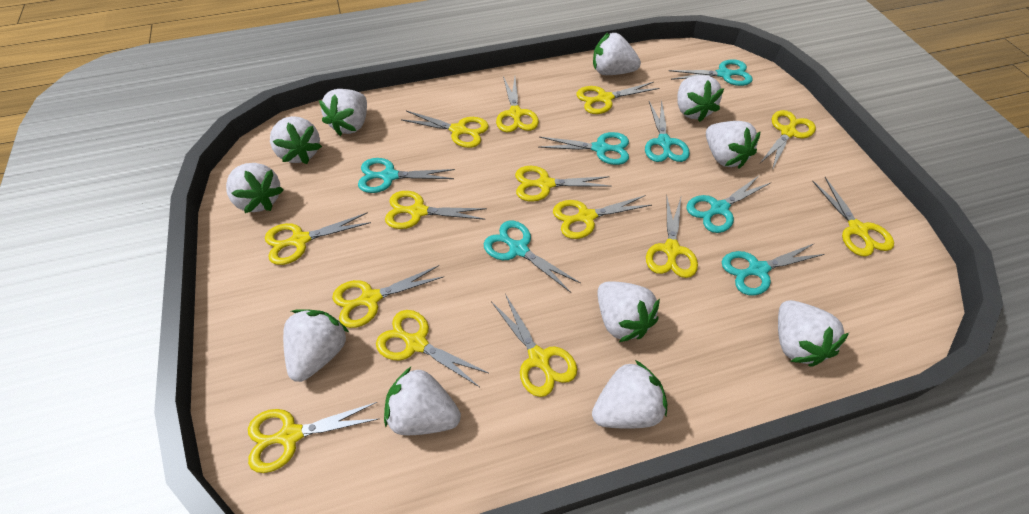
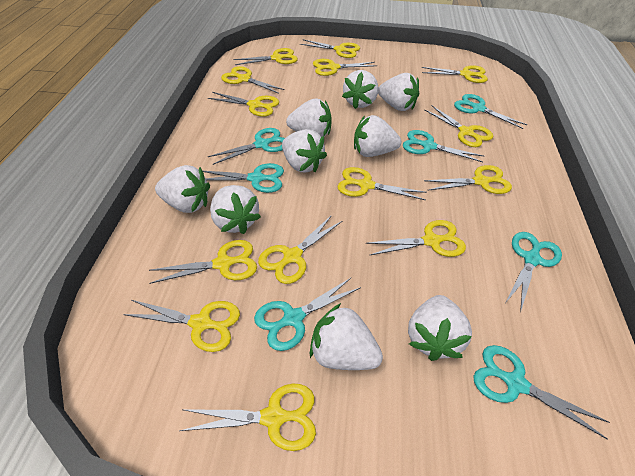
white strawberry: [226,163,284,213] [270,116,322,164] [283,310,349,382] [319,89,367,136] [384,367,461,435] [592,360,668,429] [593,33,641,75] [597,281,660,342] [678,75,724,122] [706,121,761,169] [778,300,849,367] = 11 -> [155,165,210,213] [210,185,261,234] [282,129,327,172] [286,98,332,137] [310,303,383,370] [342,70,378,109] [354,115,401,157] [378,73,419,111] [408,295,472,361] = 9

